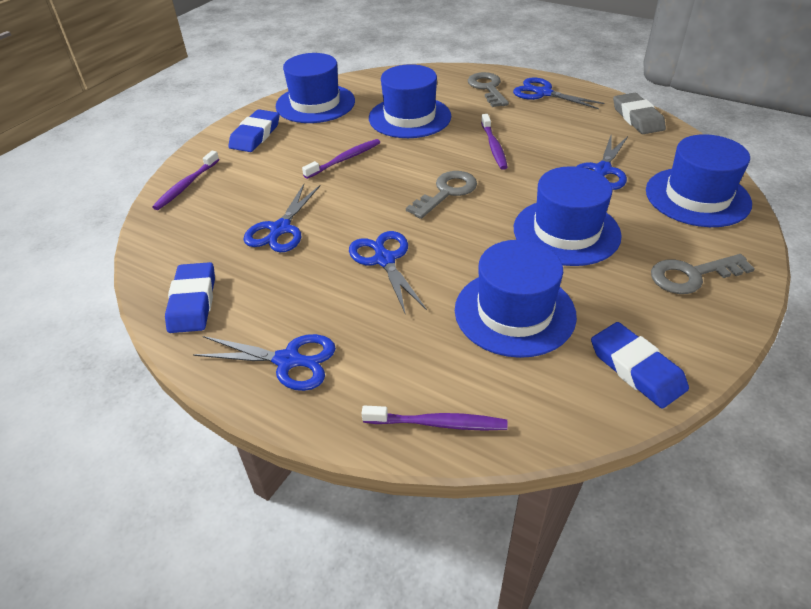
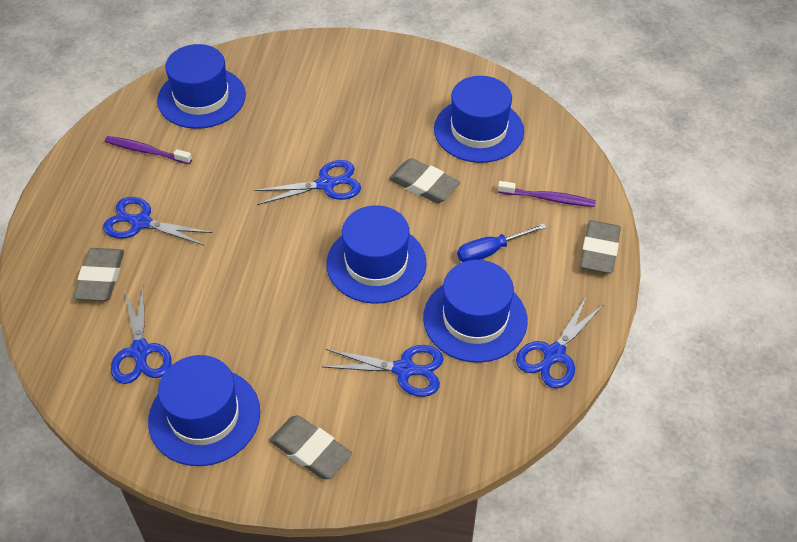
blue eraser: [165,262,215,333] [229,109,279,152] [591,322,689,409] = 3 -> none = 0
blue screwdriver: none = 0 -> [457,223,547,262] = 1
grey eraser: [613,93,666,134] = 1 -> [73,248,124,301] [269,415,352,479] [389,158,460,203] [580,220,621,274] = 4
grey key: [406,171,477,219] [468,72,509,107] [651,254,755,294] = 3 -> none = 0
purple toothbrush: [152,150,220,210] [302,139,380,179] [361,405,508,430] [481,114,508,170] = 4 -> [105,136,192,164] [498,181,596,207] = 2

